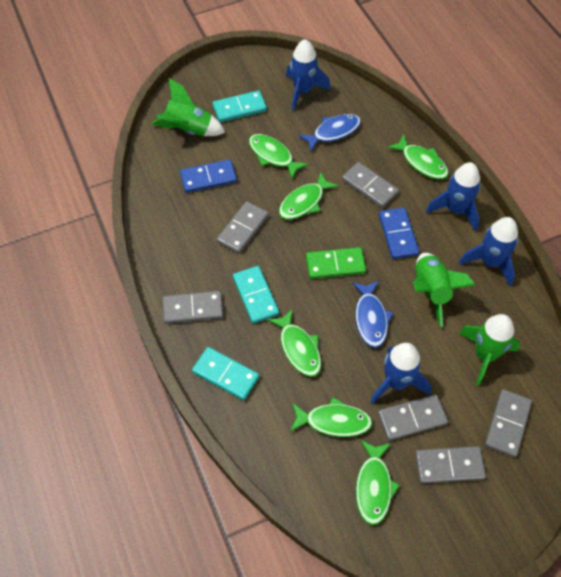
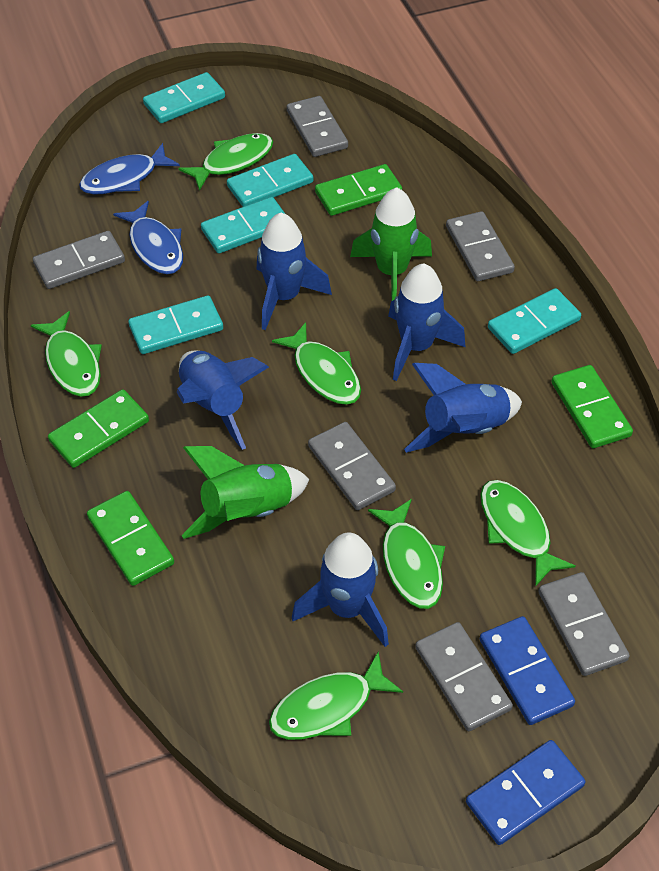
blue rocket: [286,39,331,111] [370,343,431,404] [426,162,481,232] [459,217,518,286] = 4 -> [177,351,269,450] [257,213,332,330] [292,533,389,647] [388,264,465,381] [404,363,522,453] = 5
green domino: [306,247,366,279] = 1 -> [48,389,149,468] [87,491,174,586] [315,164,402,216] [551,365,633,448] = 4
green rocket: [152,78,225,136] [413,253,476,327] [459,314,520,386] = 3 -> [181,446,310,539] [350,187,432,301] = 2
turquoise domino: [192,347,259,400] [213,90,267,122] [233,266,279,323] = 3 -> [128,295,223,354] [143,72,225,123] [201,197,285,253] [227,154,313,207] [488,288,581,354] = 5

